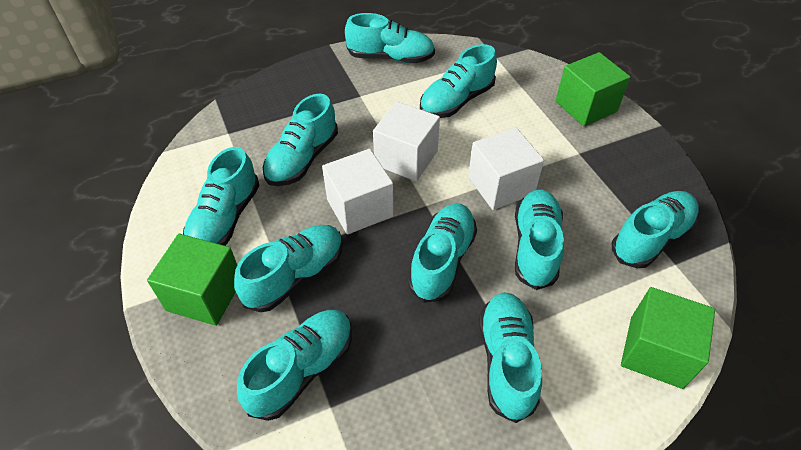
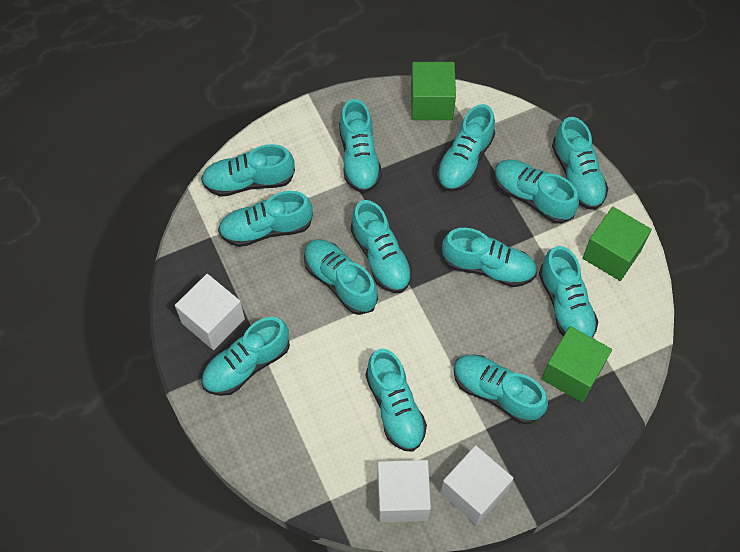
turquoise shoe: [183,147,259,246] [234,225,343,312] [237,310,352,421] [263,94,338,186] [345,13,435,63] [408,203,477,303] [420,44,497,118] [479,292,542,423] [515,189,564,290] [611,191,699,268] = 10 -> [201,144,295,197] [201,317,290,396] [218,191,313,247] [304,239,378,315] [339,99,382,193] [351,200,413,293] [365,349,427,452] [437,104,495,192] [442,228,537,287] [454,355,548,424] [494,159,579,224] [539,246,598,338] [552,117,608,210] = 13

